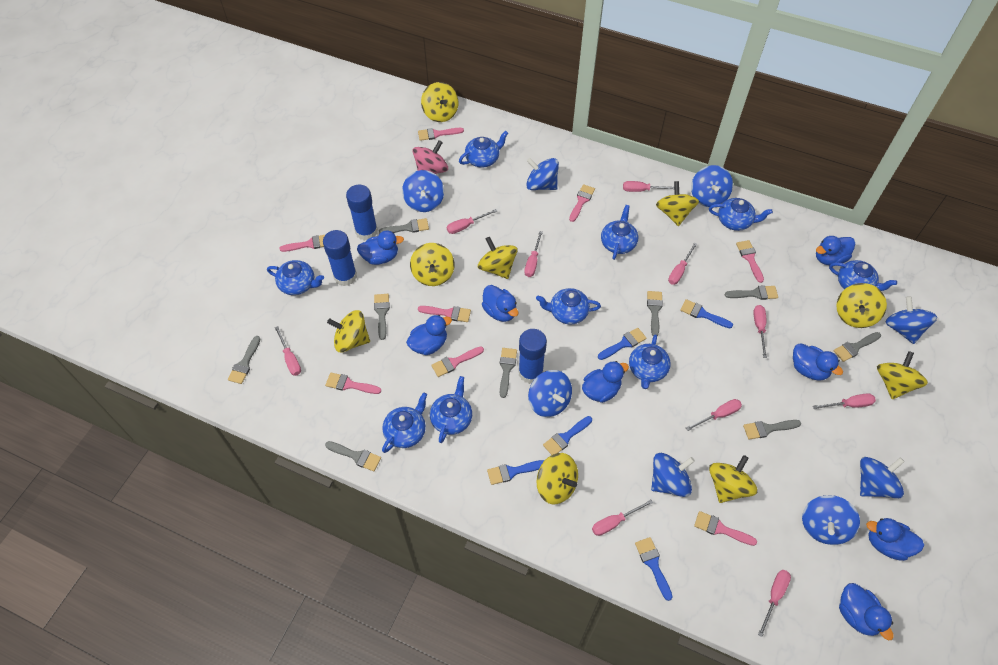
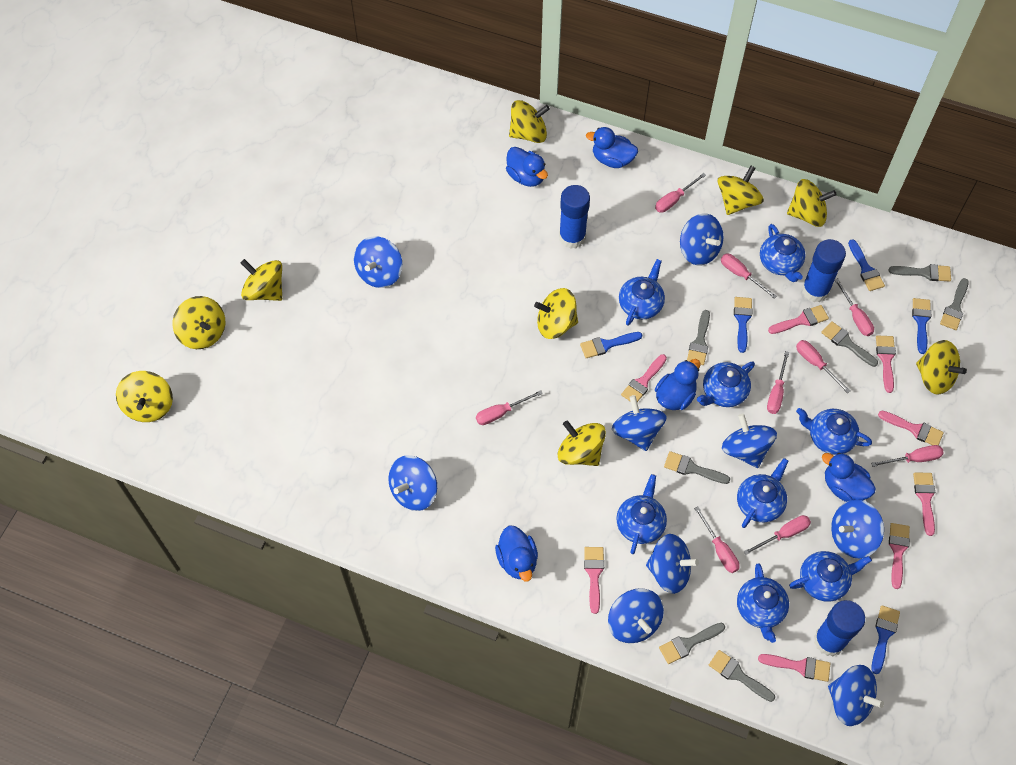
blue duck: [357,231,404,265] [406,315,452,355] [482,285,518,322] [582,361,629,403] [793,343,843,381] [816,236,855,265] [839,583,894,640] [866,518,924,561] = 8 -> [495,525,538,581] [506,147,548,187] [586,127,638,168] [655,359,700,410] [822,453,876,502] = 5
blue spinning top: [402,170,444,212] [526,158,559,190] [528,370,572,417] [651,453,695,497] [691,165,733,207] [802,495,860,545] [860,457,905,498] [885,296,937,344] = 8 -> [354,236,402,288] [388,455,437,511] [608,588,664,643] [612,395,667,451] [646,534,699,594] [680,214,724,265] [722,414,777,468] [828,665,884,726] [831,500,884,558] = 9
blue teapot: [267,260,324,295] [382,392,427,453] [430,376,472,443] [459,131,508,167] [536,288,601,324] [601,205,638,260] [629,334,671,389] [709,198,773,231] [829,260,897,291] = 9 -> [617,474,667,554] [619,259,665,326] [697,361,755,407] [737,458,788,528] [737,563,789,643] [760,224,805,282] [789,551,872,602] [796,408,872,455] = 8
grey brush: [228,336,260,384] [325,441,381,471] [374,294,390,340] [379,218,429,233] [500,348,517,398] [647,291,663,336] [725,285,778,300] [743,420,801,440] [834,332,881,362] = 9 -> [659,623,725,664] [664,451,730,484] [687,310,710,365] [709,650,775,702] [821,321,878,367] [888,264,951,282] [940,278,969,330] = 7
pink screwdriver: [275,326,301,376] [447,209,497,234] [524,231,543,277] [592,500,653,536] [623,181,674,192] [668,243,697,285] [686,399,742,431] [753,305,767,358] [758,570,791,637] [813,393,876,409] = 10 -> [476,390,543,425] [655,173,706,213] [694,507,740,573] [721,254,777,299] [744,515,811,555] [767,351,789,414] [796,340,850,393] [835,278,874,336] [871,445,944,467] = 9
pink spinning top: [412,140,448,174] = 1 -> none = 0

